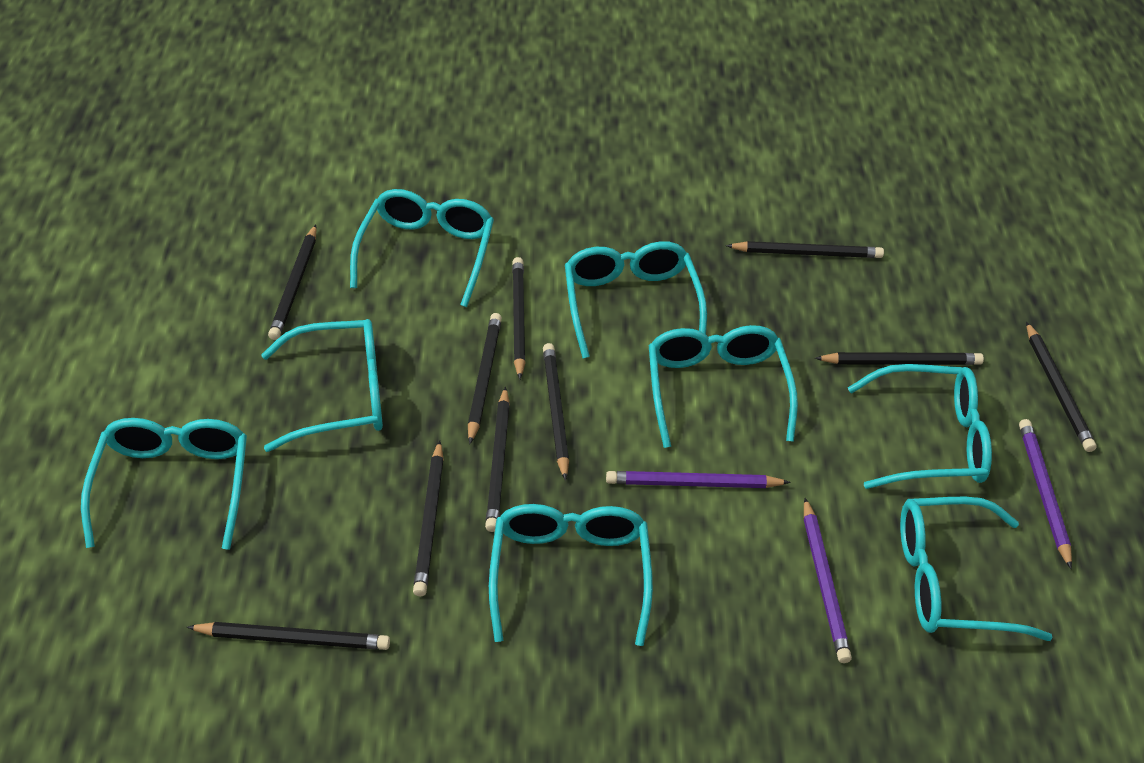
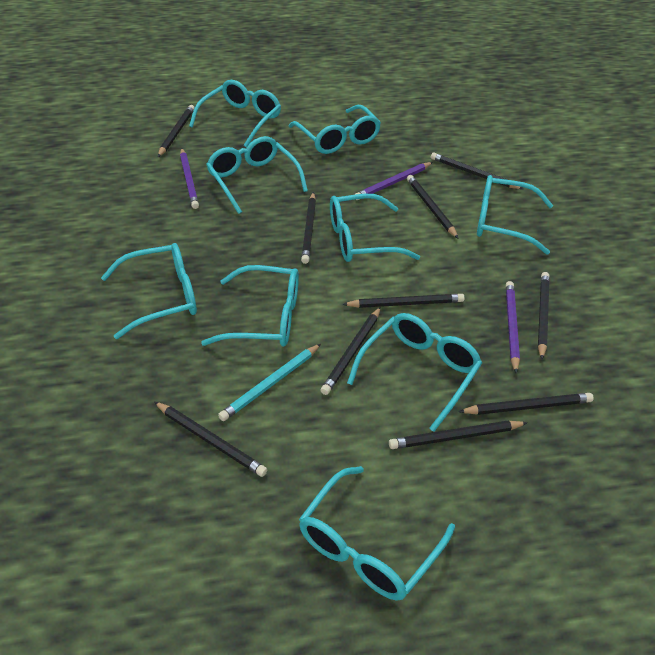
turquoise glasses: [81,418,247,550] [261,319,383,452] [350,189,494,307] [489,504,653,646] [565,241,707,358] [649,325,798,448] [848,364,992,489] [900,496,1053,641] = 8 -> [101,243,197,339] [189,80,281,148] [201,265,299,347] [206,136,308,214] [289,105,381,154] [299,466,455,600] [330,194,420,262] [347,313,482,432] [477,175,553,255] = 9
turquoise pencil: none = 0 -> [218,344,321,421] = 1

